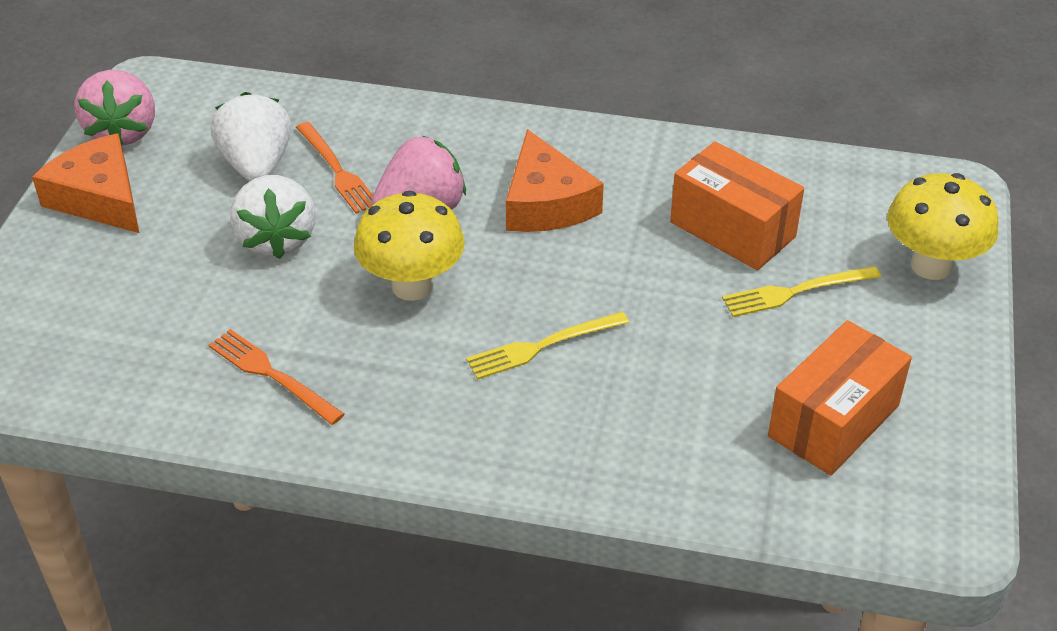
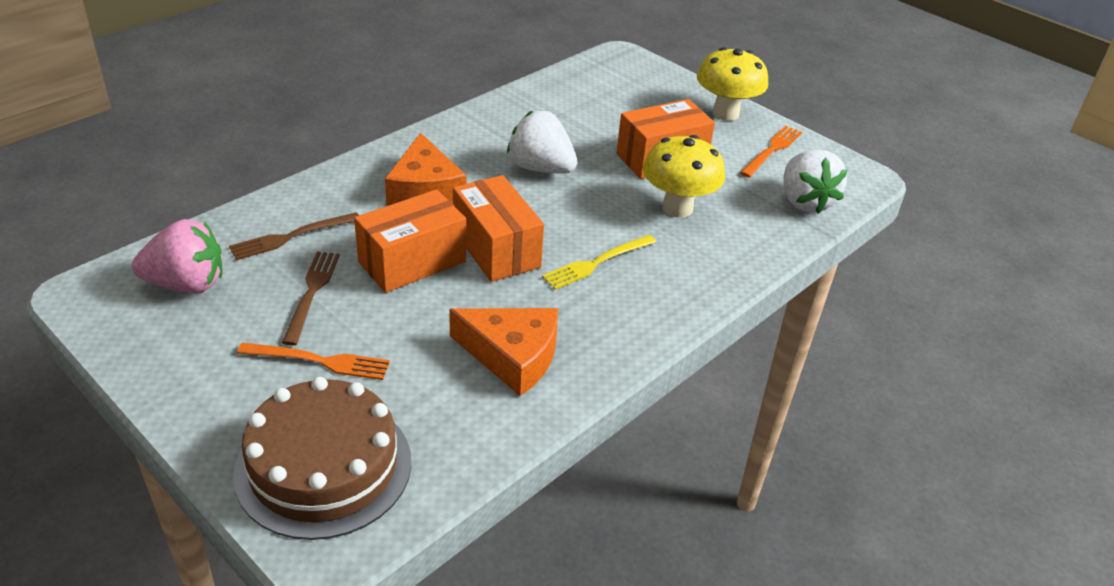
brown cake: none = 0 -> [233,377,411,540] = 1
brown fork: none = 0 -> [229,212,359,260] [282,251,340,345] = 2
orange box: [670,141,804,270] [768,320,912,476] = 2 -> [354,190,466,293] [453,175,544,282] [617,99,715,179] = 3
pink strawberry: [74,70,155,146] [372,136,466,210] = 2 -> [132,219,222,294] = 1
yellow fork: [466,312,629,379] [722,266,881,317] = 2 -> [542,235,656,290] = 1

